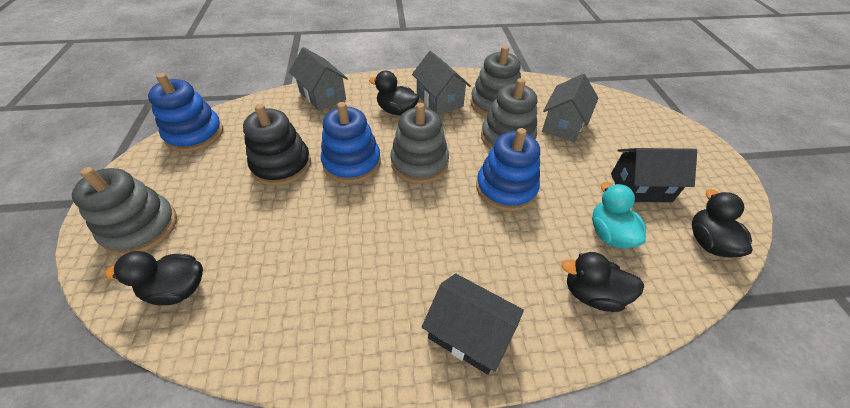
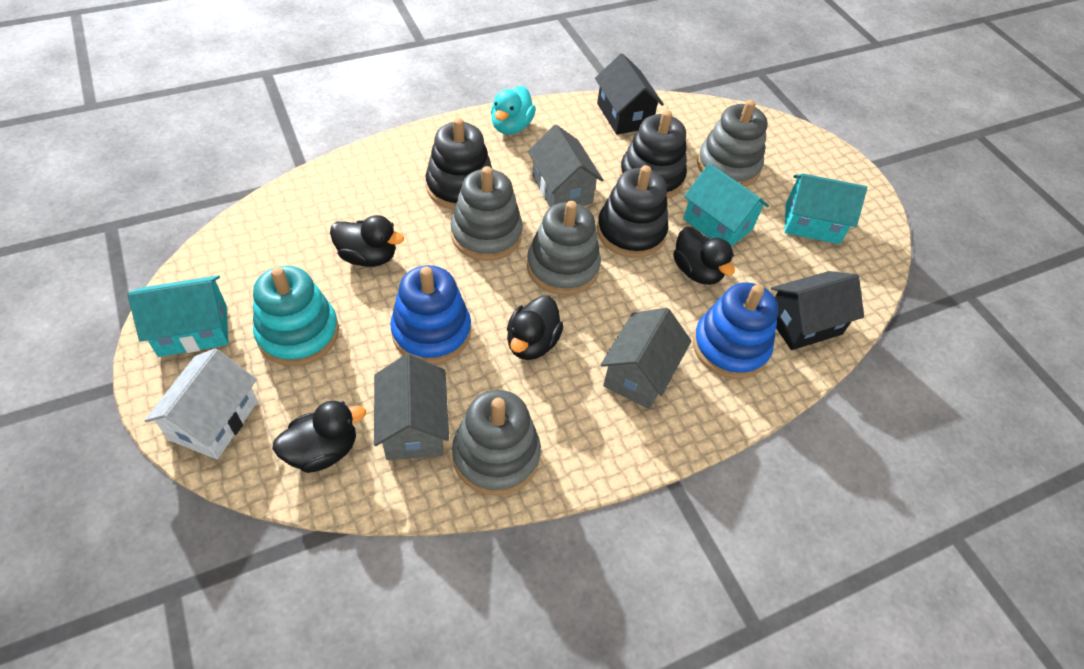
black stacking toy: [243,104,311,186] = 1 -> [426,118,492,210] [597,165,668,258] [619,110,687,199] = 3
blue stacking toy: [148,73,223,152] [321,102,381,183] [476,128,540,211] = 3 -> [390,265,471,364] [693,282,779,379] = 2
turquoise house: none = 0 -> [128,275,229,357] [683,163,769,247] [785,173,867,244] = 3
turquoise stacking toy: none = 0 -> [253,266,339,366] = 1
white house: none = 0 -> [144,349,258,459] = 1

